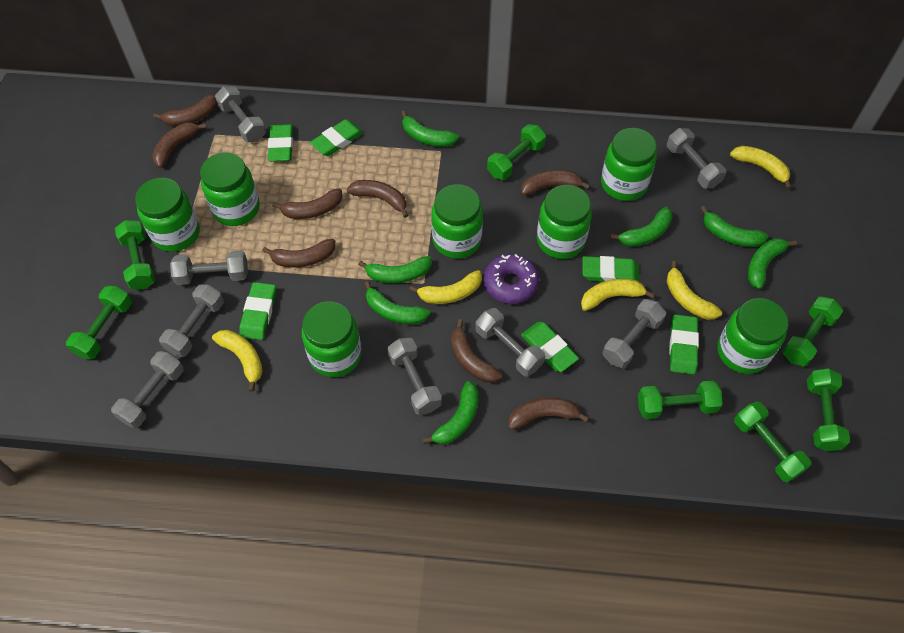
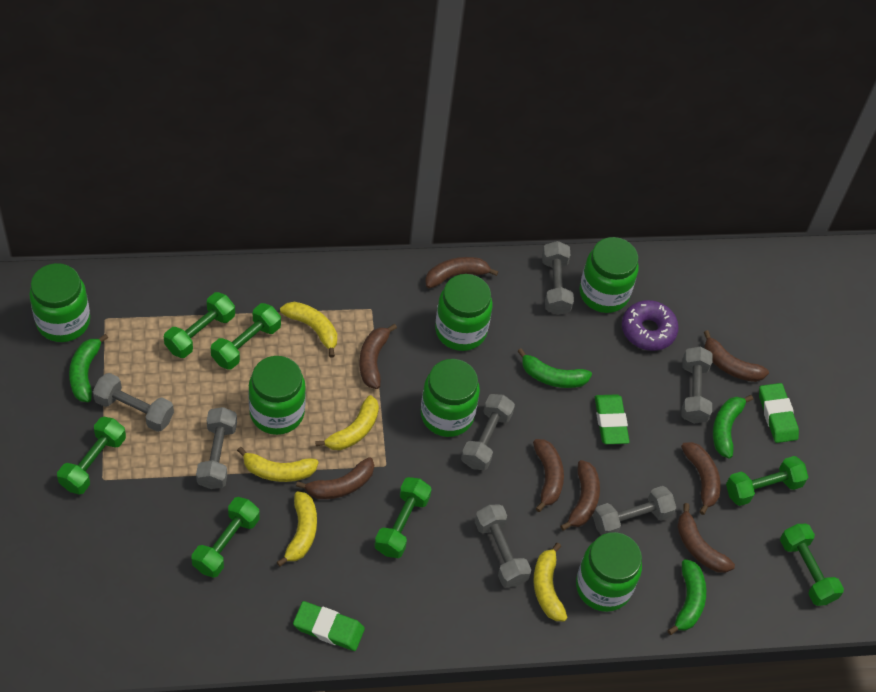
green banana: [358,256,432,283] [364,281,430,324] [401,110,459,147] [422,381,479,444] [610,207,673,247] [701,206,769,247] [748,238,797,289] = 7 -> [69,334,108,402] [517,348,592,388] [667,559,706,635] [713,395,753,458] = 4
green eraser: [239,282,276,340] [268,124,293,162] [310,119,364,156] [521,322,579,372] [582,256,639,282] [669,314,699,374] = 6 -> [293,601,365,651] [595,394,630,444] [759,383,799,443] = 3
green jar: [135,178,200,252] [200,152,260,226] [302,301,362,377] [431,184,483,259] [537,185,592,259] [601,128,657,201] [717,298,788,374] = 7 -> [29,263,90,342] [248,356,306,435] [421,359,480,437] [435,274,493,351] [576,532,642,612] [580,237,639,313] = 6
grey dumbbell: [111,351,184,428] [159,284,224,357] [170,251,248,285] [215,86,266,142] [388,338,442,415] [475,308,545,377] [603,299,666,368] [667,128,726,188] = 8 -> [93,373,174,432] [196,407,237,489] [461,394,515,470] [475,504,531,587] [542,241,574,315] [593,486,676,535] [682,347,713,424] = 7

